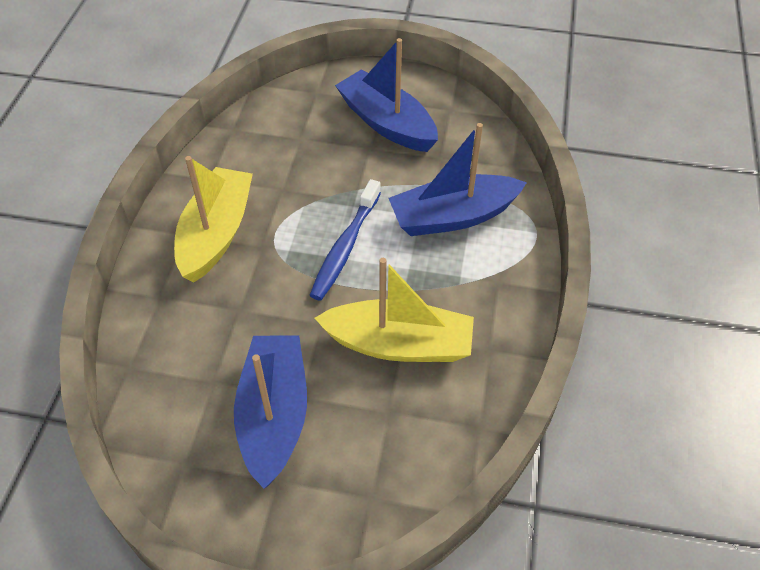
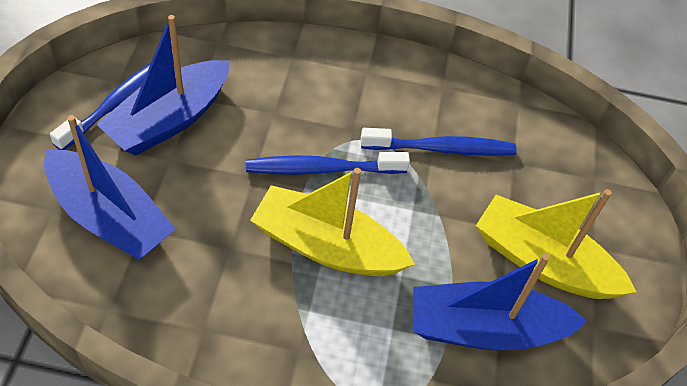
blue toothbrush: [310,179,381,301] = 1 -> [50,60,174,150] [246,152,410,175] [361,128,517,156] = 3

